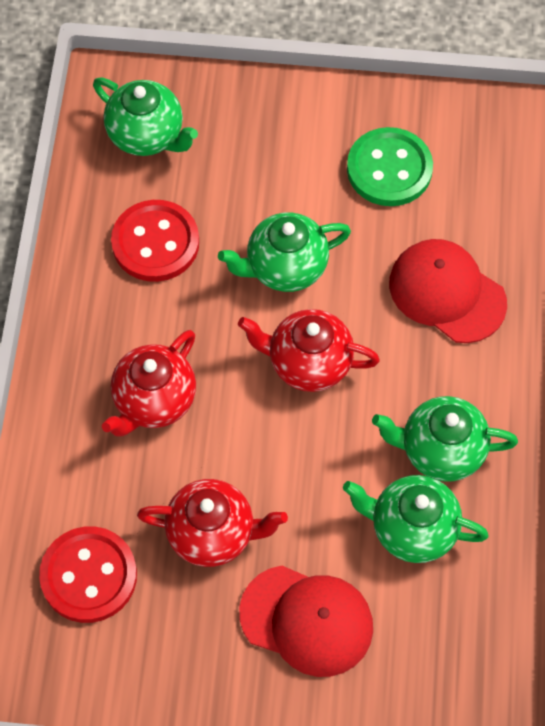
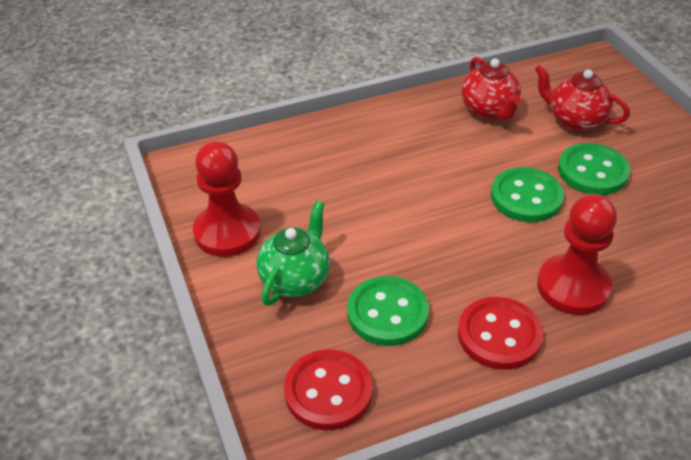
green button: [347,127,433,206] = 1 -> [347,276,429,346] [491,167,564,222] [558,143,630,195] = 3
green teapot: [93,77,198,156] [218,213,351,292] [343,475,489,563] [372,396,518,482] = 4 -> [257,201,330,306] = 1
red cap: [239,566,373,677] [389,239,507,343] = 2 -> none = 0
red pawn: none = 0 -> [193,141,261,257] [537,194,617,315] = 2
red teapot: [102,330,196,437] [137,479,288,567] [238,309,380,392] = 3 -> [461,57,521,120] [535,64,630,131] = 2

